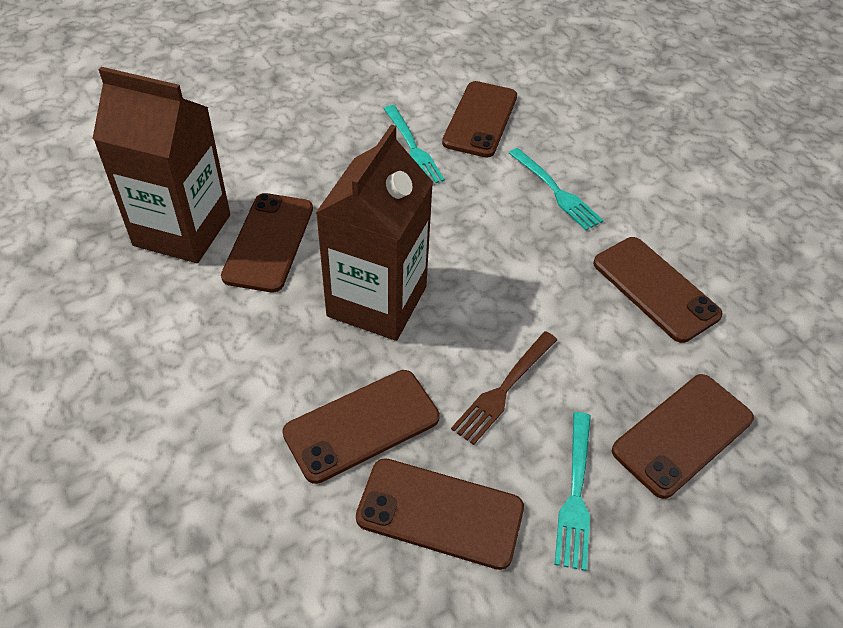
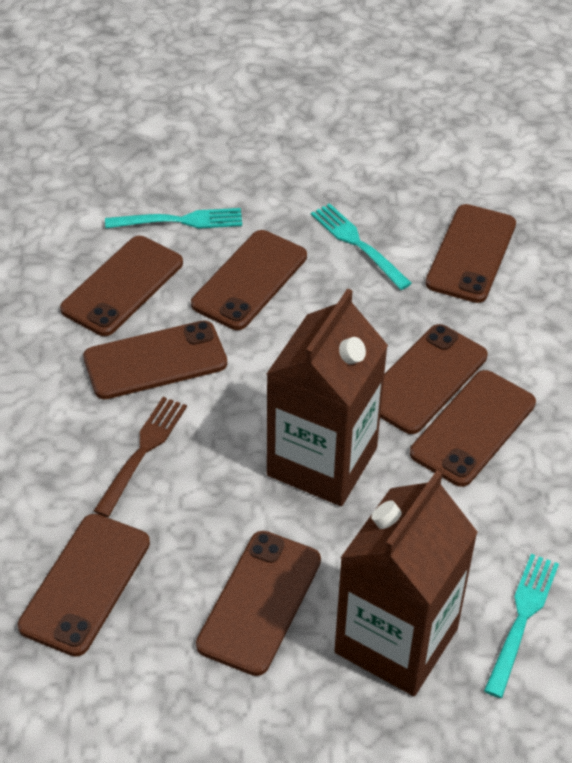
brown phone: [221,193,313,292] [282,370,440,484] [356,458,524,570] [442,81,517,158] [593,237,723,343] [612,374,754,499] = 6 -> [18,514,150,657] [60,236,183,336] [83,320,227,399] [191,230,307,330] [196,531,321,676] [380,324,488,434] [410,370,536,487] [425,204,516,303] = 8

